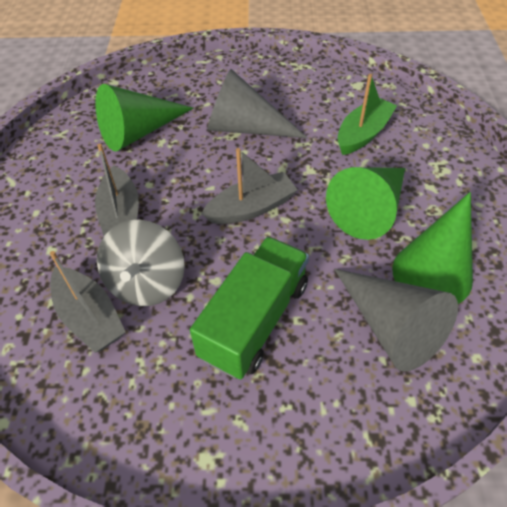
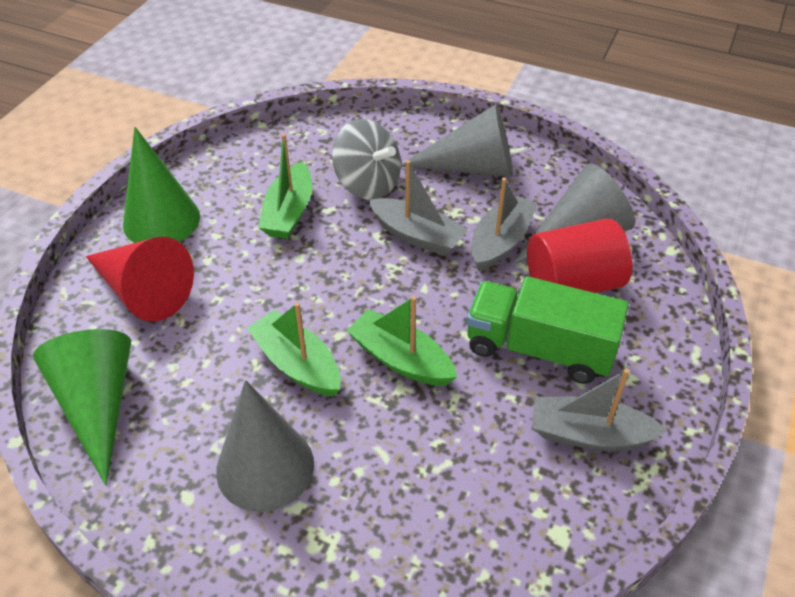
green boat: [338,74,397,155] = 1 -> [247,302,341,396] [258,134,312,239] [346,296,457,386] = 3
green cone: [95,84,193,151] [326,167,405,240] [392,192,473,304] = 3 -> [33,329,131,486] [123,127,200,243] = 2
grey cone: [207,69,308,138] [334,269,458,371] = 2 -> [216,380,314,512] [401,104,513,177] [512,164,635,264] = 3
red cone: none = 0 -> [86,237,194,322] = 1
red cylinder: none = 0 -> [527,218,632,293] = 1

